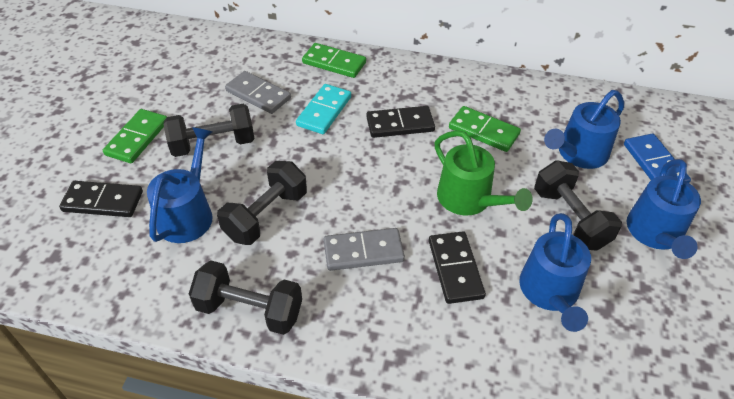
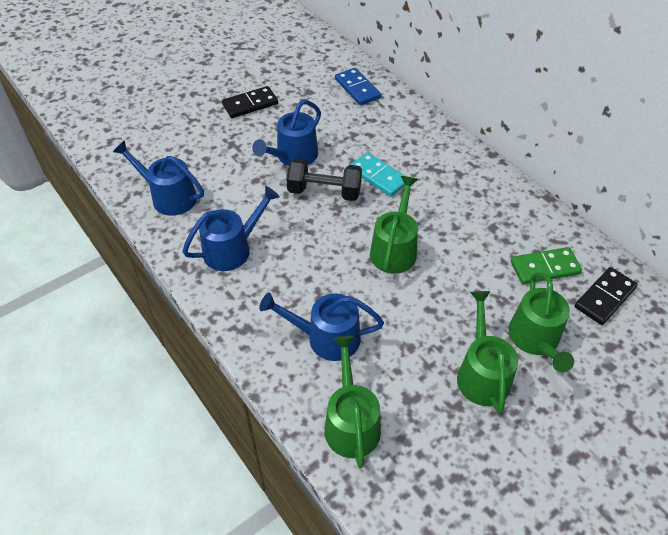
black domino: [59,181,143,217] [366,106,435,138] [429,231,486,304] = 3 -> [222,86,278,118] [574,267,638,325] = 2
black dumbbell: [163,104,255,157] [189,260,302,335] [217,161,307,245] [534,160,622,251] = 4 -> [286,158,362,201] = 1
green domino: [103,109,167,163] [302,43,366,78] [449,106,521,152] = 3 -> [511,247,582,284] = 1
green watering can: [435,130,533,216] = 1 -> [325,336,381,468] [370,176,418,274] [457,291,518,413] [508,272,574,373] = 4
grey domino: [225,71,291,114] [324,228,405,271] = 2 -> none = 0

